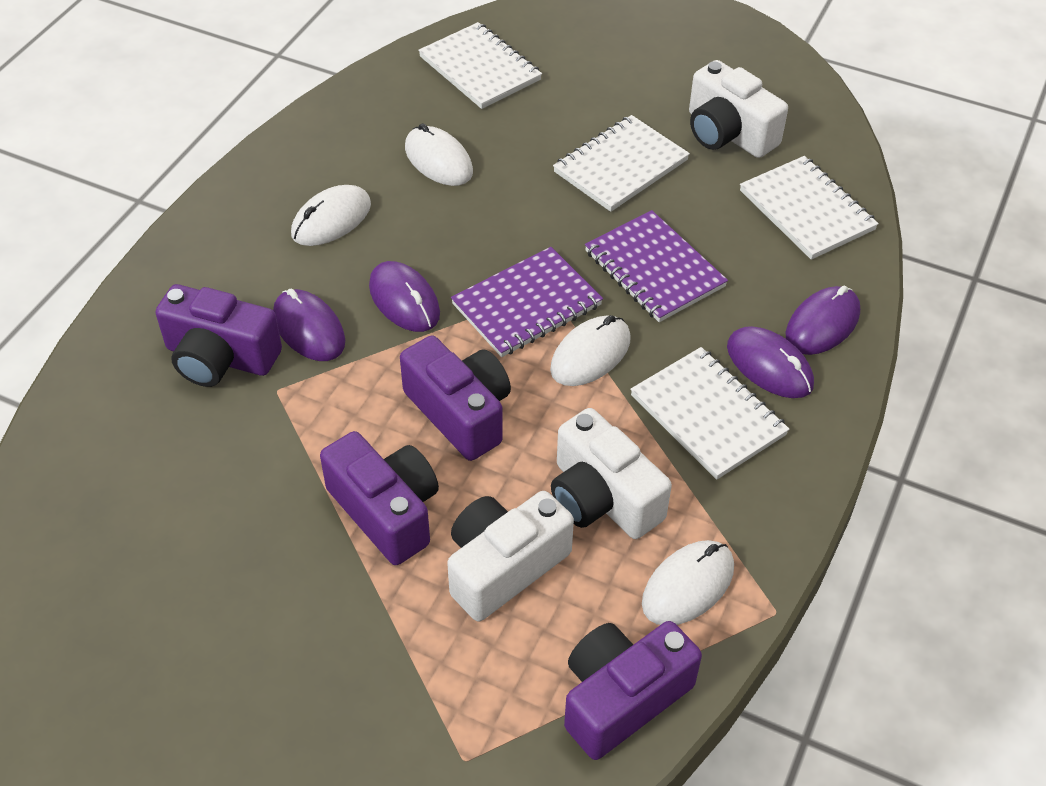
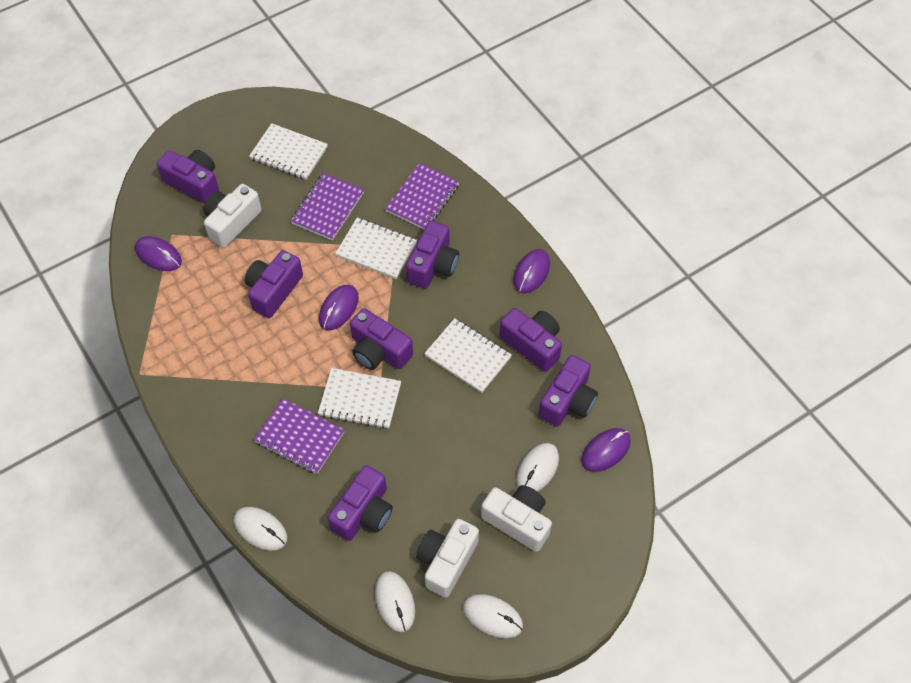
purple camera: [156,284,282,387] [320,431,439,565] [400,335,511,461] [564,621,702,760] = 4 -> [157,150,219,204] [245,250,303,318] [328,465,393,541] [350,308,413,370] [406,221,459,288] [499,308,562,372] [539,355,598,427] = 7
purple notebook: [451,247,603,357] [585,210,728,322] = 2 -> [254,398,345,474] [291,173,364,240] [385,163,459,229] = 3

